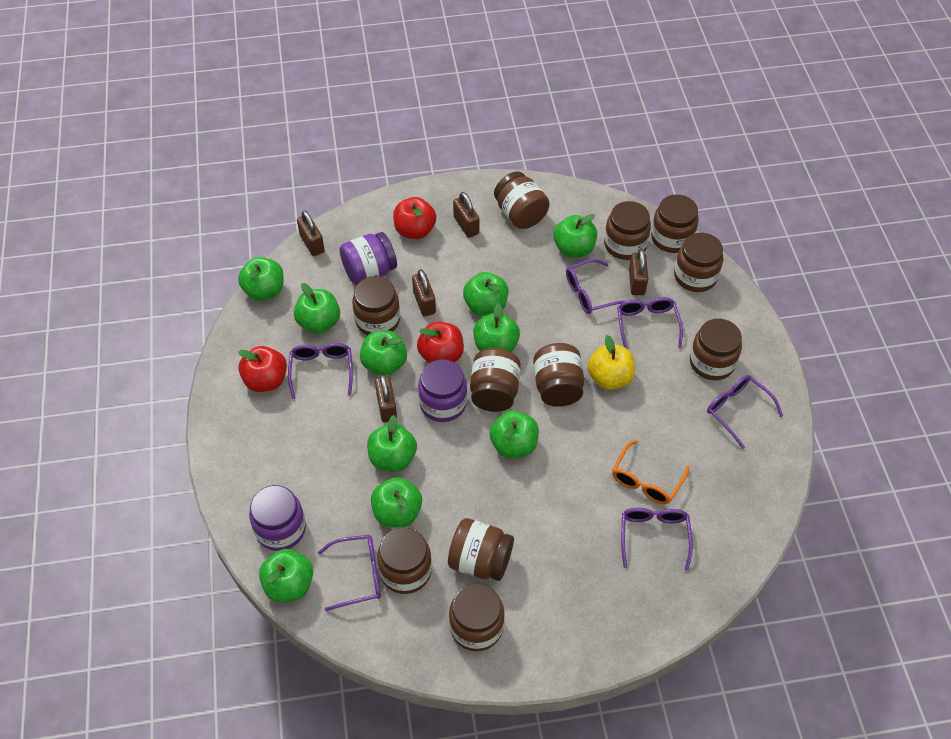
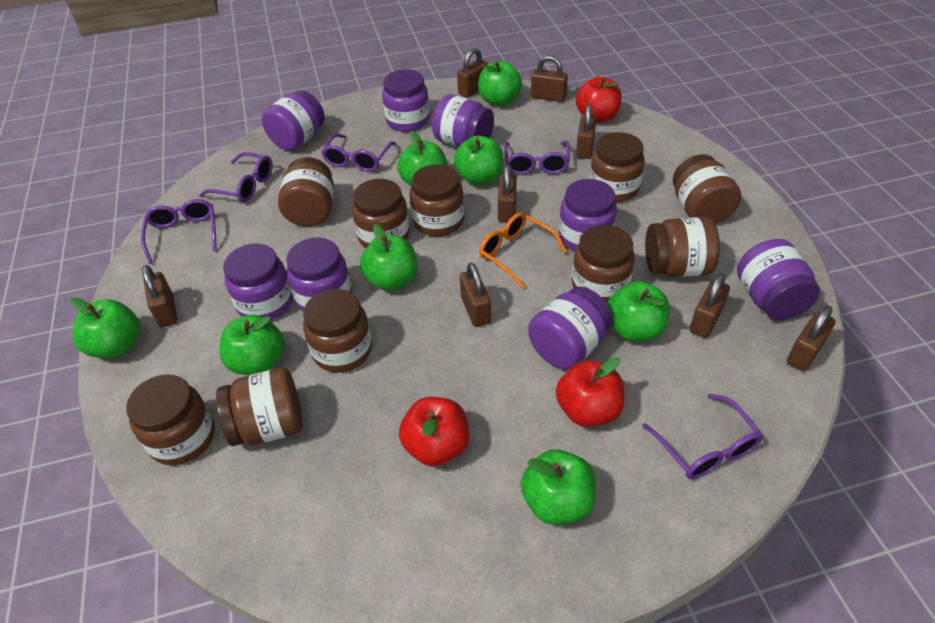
brown jar: [352,276,400,335] [377,527,432,594] [448,518,514,581] [449,584,505,651] [470,348,521,412] [494,172,549,229] [533,343,584,407] [604,201,651,260] [651,194,699,253] [674,233,723,292] [690,319,742,380] = 11 -> [126,374,215,465] [216,368,303,446] [278,157,334,226] [303,289,372,372] [352,179,410,248] [410,164,464,237] [572,225,635,303] [589,132,645,202] [645,217,720,277] [673,154,741,224] = 10
brown padlock: [297,210,325,256] [375,374,397,423] [412,269,436,316] [453,192,479,238] [629,249,648,295] = 5 -> [142,265,178,328] [457,48,488,98] [460,263,491,327] [498,165,517,223] [531,55,568,102] [576,104,597,159] [690,273,730,338] [787,306,835,372] = 8
green apple: [238,257,284,301] [259,549,313,602] [294,283,340,334] [360,330,407,376] [367,415,417,472] [371,477,422,528] [463,272,508,316] [473,303,520,352] [489,410,539,458] [553,214,597,257] = 10 -> [70,298,140,358] [219,315,285,375] [360,224,417,291] [397,131,447,186] [454,136,503,185] [478,61,522,106] [521,449,596,525] [607,281,670,341] = 8
purple glasses: [288,343,353,399] [318,535,381,611] [566,259,625,314] [617,297,683,349] [621,508,693,570] [707,375,783,449] = 6 -> [141,199,217,264] [199,152,273,202] [321,133,396,172] [503,141,570,175] [642,394,763,479] = 5
purple jar: [249,485,306,551] [340,232,397,285] [418,359,467,422] = 3 -> [223,243,293,321] [262,90,325,151] [286,237,352,311] [382,69,430,132] [432,95,494,147] [528,287,613,369] [559,179,617,251] [737,239,820,320] = 8
yellow apple: [588,335,635,390] = 1 -> none = 0

